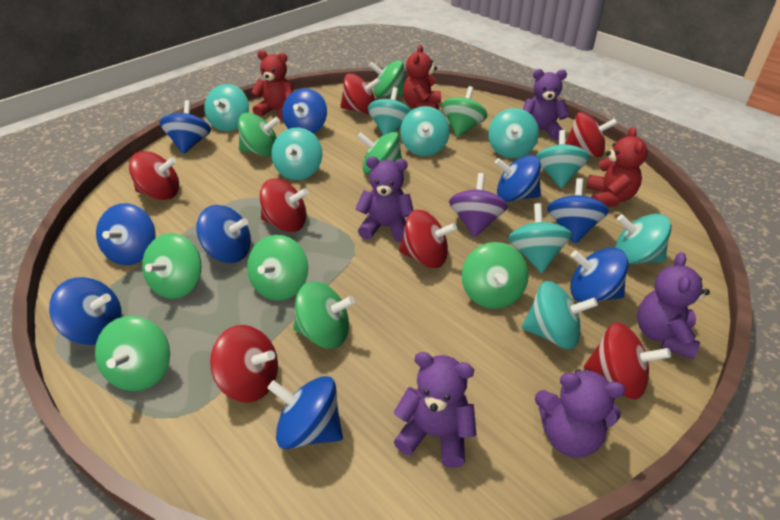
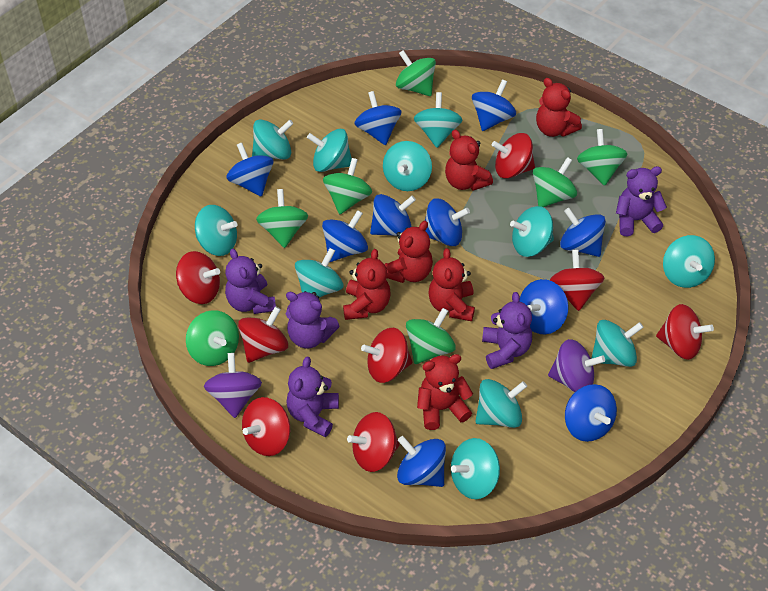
blue spinning top: [49,277,122,345] [96,203,156,265] [160,100,211,154] [196,205,251,263] [267,376,343,449] [282,88,327,133] [495,155,541,202] [547,178,609,244] [570,247,628,302] = 9 -> [226,143,273,197] [322,210,368,262] [354,91,401,145] [370,194,416,236] [397,436,446,487] [425,198,470,246] [472,79,516,131] [519,279,568,334] [560,208,606,257] [565,384,617,442] = 10
green spinning top: [95,316,170,391] [142,233,202,299] [238,113,280,156] [247,235,308,301] [293,281,355,349] [357,132,404,175] [369,60,405,97] [442,86,487,137] [461,242,529,309] = 9 -> [186,310,239,366] [256,189,308,248] [323,158,372,214] [396,50,436,96] [406,308,456,364] [533,157,577,207] [577,129,628,186] = 7
purple spinning top: [449,173,508,238] = 1 -> [204,353,262,418] [548,339,605,392] = 2
red spinning top: [129,151,179,200] [210,325,278,403] [260,179,308,232] [340,73,380,114] [399,210,457,268] [565,112,618,157] [584,322,671,400] = 7 -> [176,251,220,304] [238,306,288,363] [242,397,290,456] [347,412,400,472] [361,328,412,383] [492,133,535,179] [550,250,605,311] [656,304,714,360] = 8
red teddy bear: [251,50,293,121] [403,45,441,110] [586,127,648,207] = 3 -> [343,249,390,320] [385,221,433,283] [417,354,473,430] [428,248,475,321] [445,130,493,191] [536,78,582,137] = 6
turquoise spinning top: [204,84,249,131] [271,128,322,180] [368,87,411,135] [400,106,450,156] [488,108,539,158] [508,203,572,273] [522,281,598,349] [536,130,590,188] [615,214,671,264] = 9 -> [195,205,237,256] [252,120,293,159] [295,248,343,298] [307,129,352,172] [383,141,432,191] [414,92,462,148] [451,438,500,499] [475,379,527,428] [510,206,554,257] [591,320,644,367] [663,235,715,288] = 11

